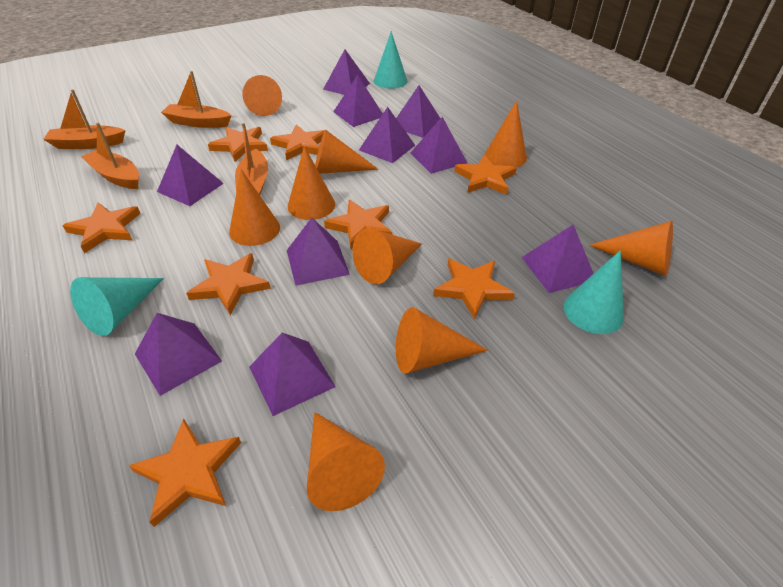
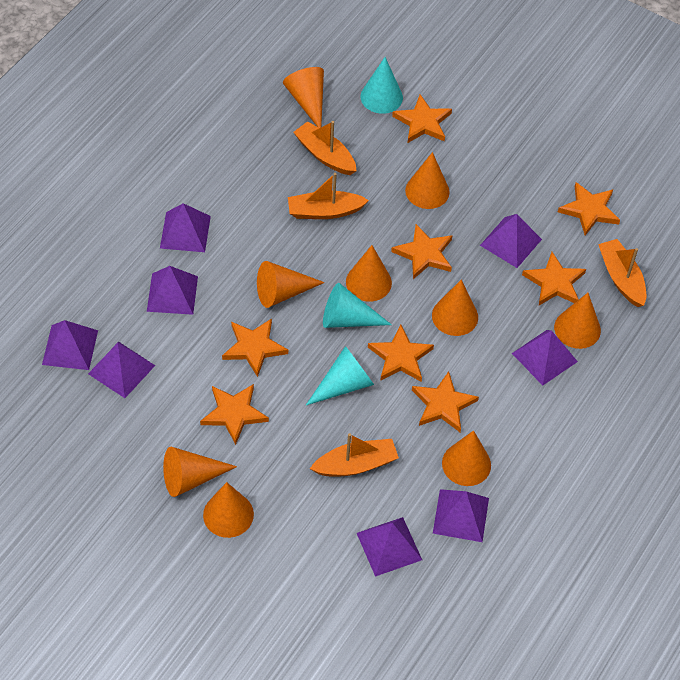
purple pyramid: [135,313,222,396] [157,145,224,206] [249,333,336,416] [287,218,350,286] [323,49,370,95] [333,75,383,127] [359,107,415,163] [396,85,440,138] [411,117,467,174] [521,225,594,293] = 10 -> [42,320,98,370] [88,342,155,398] [147,266,198,315] [160,203,211,252] [357,517,422,577] [433,489,489,542] [480,214,542,268] [512,330,578,386] = 8

